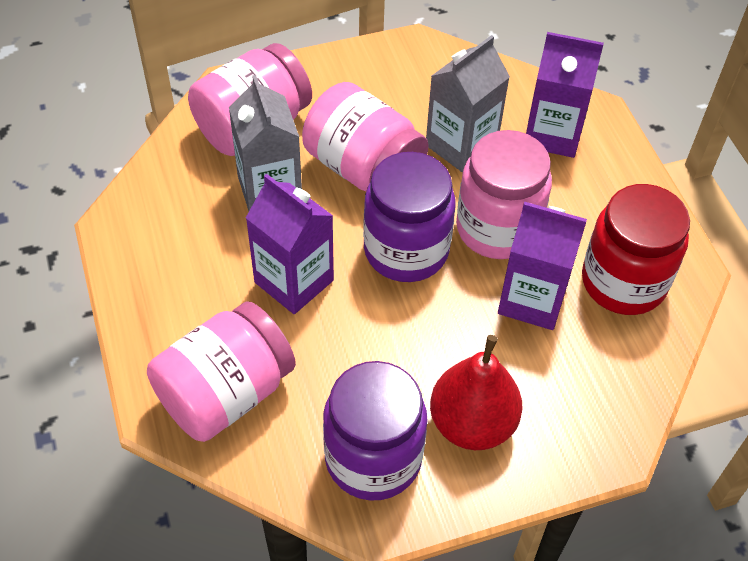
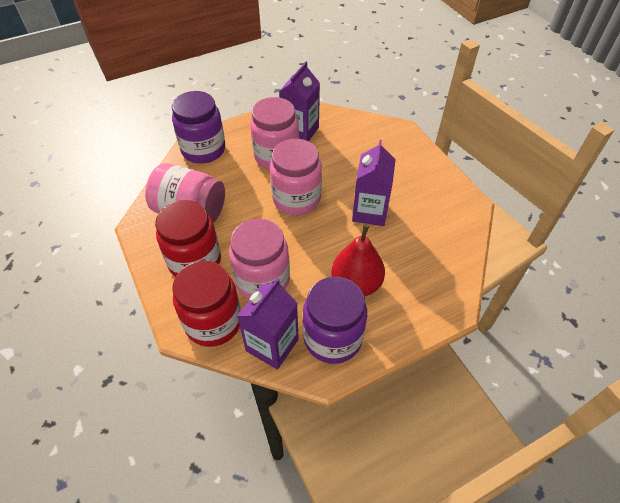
grey carton: [229,75,302,211] [426,35,510,173] = 2 -> none = 0
red jar: [582,184,690,315] = 1 -> [155,200,221,277] [172,261,241,347] = 2

